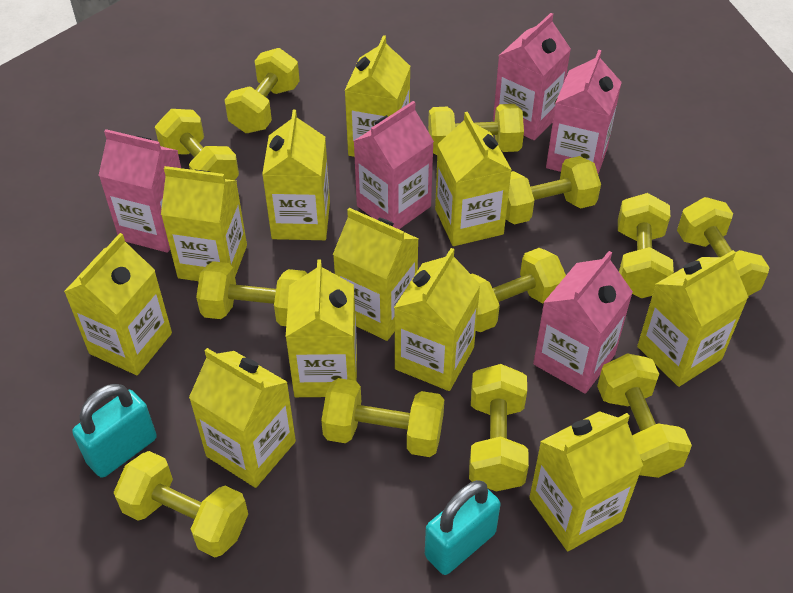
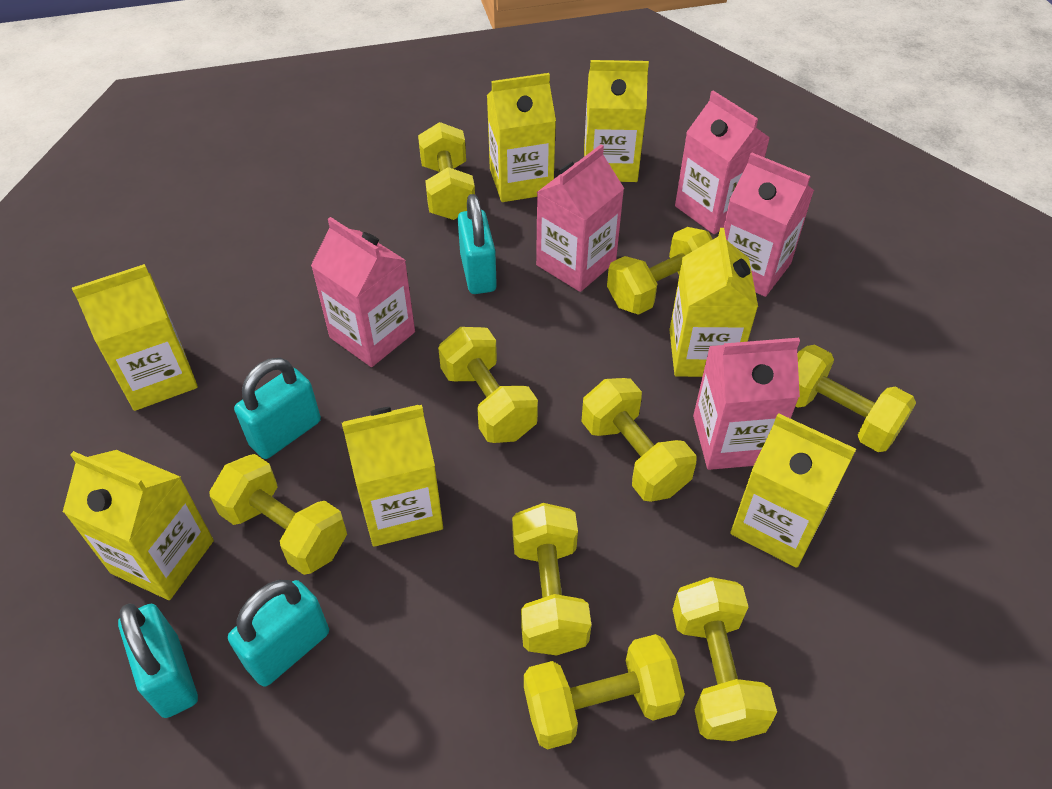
turquoise padlock: [72,384,157,478] [425,480,501,575] = 2 -> [118,603,198,718] [228,580,329,687] [234,358,321,459] [458,194,497,294] = 4
yellow carton: [64,233,172,375] [161,166,247,281] [189,348,296,488] [262,110,330,240] [286,259,357,397] [333,208,419,341] [344,35,410,157] [394,248,480,391] [435,112,512,246] [529,411,643,551] [637,250,749,387] = 11 -> [63,450,214,600] [72,264,198,411] [342,405,443,547] [487,73,556,202] [584,60,649,182] [670,228,758,377] [730,413,856,568] = 7
yellow dumbbell: [114,451,248,557] [155,109,239,180] [196,261,307,326] [225,48,300,133] [321,378,444,457] [428,104,524,155] [469,364,529,491] [471,248,566,332] [506,156,601,224] [597,353,692,478] [618,193,674,298] [677,197,770,296] = 12 -> [210,454,347,575] [418,122,475,220] [438,327,538,443] [512,503,591,656] [524,634,685,749] [581,378,697,502] [607,227,713,315] [672,577,777,741] [795,345,916,452] = 9

